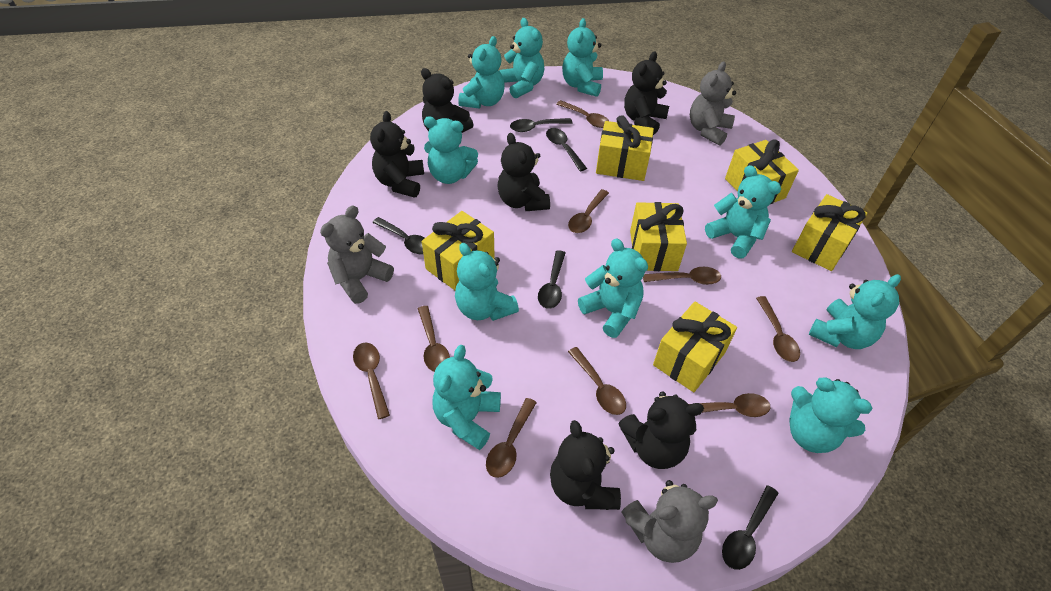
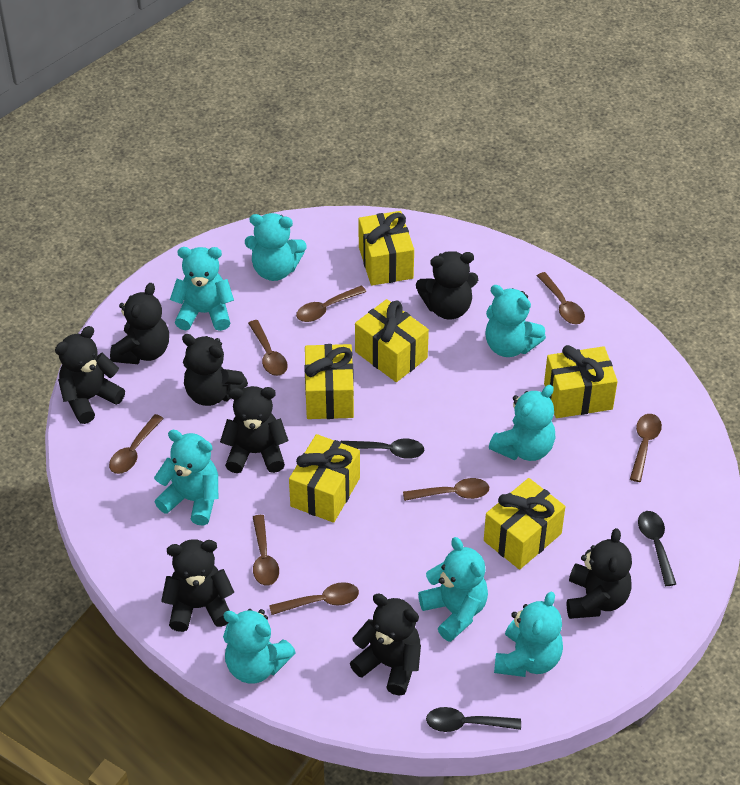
black spoon: [372,217,425,254] [510,118,573,132] [538,250,565,309] [546,128,587,171] [722,485,779,570] = 5 -> [341,439,424,459] [426,707,521,732] [638,511,676,586] = 3
black teddy bear: [370,111,424,198] [421,68,474,133] [497,133,550,211] [550,420,621,510] [618,391,704,469] [624,51,669,135] = 6 -> [55,326,125,424] [110,283,169,364] [161,539,234,632] [182,334,248,406] [220,386,289,473] [350,594,421,696] [416,251,478,320] [567,528,632,619] = 8
brown spoon: [353,343,390,419] [418,306,450,372] [486,398,537,478] [556,100,609,128] [568,189,609,233] [568,347,626,415] [643,267,721,285] [689,393,770,417] [756,296,800,362] = 9 -> [109,414,164,474] [248,320,288,376] [253,515,279,586] [269,582,359,615] [296,285,366,322] [403,478,489,501] [537,272,585,324] [630,414,662,482] = 8
grey teddy bear: [320,205,394,304] [621,480,718,563] [690,61,736,146] = 3 -> none = 0
turquoise teddy bear: [424,116,478,184] [433,345,501,450] [455,243,519,321] [458,36,505,109] [499,18,544,98] [562,18,603,97] [578,239,648,338] [705,165,781,258] [790,378,873,453] [809,274,901,349] = 10 -> [154,430,218,526] [170,247,234,331] [223,609,296,684] [245,213,307,281] [418,537,488,642] [486,285,546,357] [489,385,555,461] [494,592,563,677] = 8

